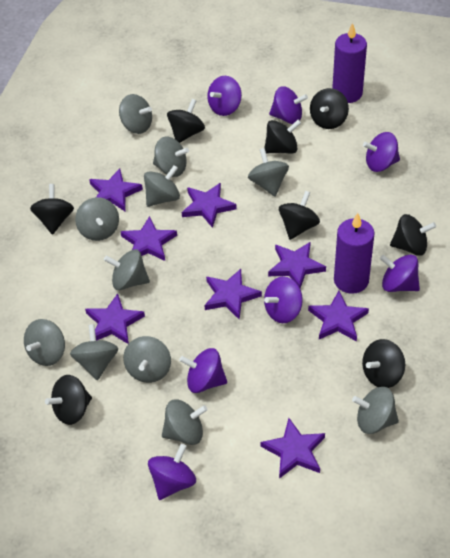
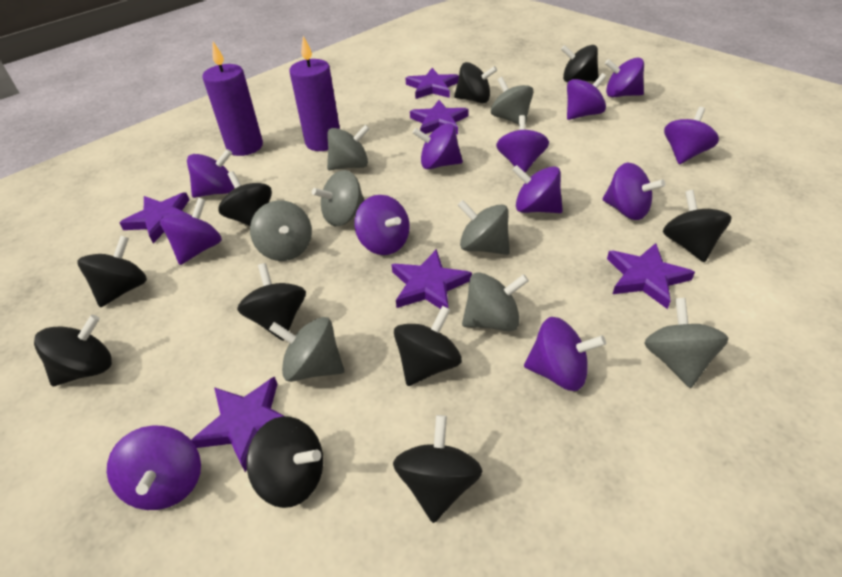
black spinning top: [30,184,74,235] [45,375,92,425] [167,99,205,143] [265,120,301,154] [279,191,320,240] [310,88,349,129] [362,339,405,388] [390,214,436,256] = 8 -> [34,315,112,386] [77,236,147,307] [218,171,272,226] [237,263,306,341] [247,416,323,508] [393,415,483,523] [394,306,462,386] [454,62,497,103] [561,45,599,82] [663,190,732,262] = 10
grey spinning top: [24,319,65,366] [70,324,118,380] [75,197,119,241] [104,249,150,290] [119,94,152,134] [123,336,171,383] [144,165,180,207] [153,137,189,177] [162,400,208,445] [248,148,289,196] [352,387,399,434] = 11 -> [250,200,312,261] [269,317,344,382] [312,170,364,226] [327,124,370,170] [458,200,510,255] [462,272,529,331] [491,77,533,125] [644,298,729,388] = 8
purple spinning top: [148,444,196,500] [179,348,227,393] [207,76,242,116] [264,277,303,323] [269,86,308,124] [363,132,400,172] [380,254,420,292] = 7 -> [107,426,201,510] [160,198,222,265] [187,149,235,198] [354,195,410,255] [412,123,463,170] [496,115,549,173] [512,165,563,213] [524,317,606,391] [567,73,606,120] [603,163,665,220] [605,58,644,97] [664,107,719,164] = 12
purple star: [85,293,145,344] [89,168,143,212] [121,216,177,261] [182,183,237,228] [204,269,262,319] [260,418,325,479] [268,242,326,288] [308,291,369,341] = 8 -> [120,192,192,243] [191,376,286,472] [391,249,472,309] [406,68,459,99] [410,100,468,134] [607,243,695,309] = 6

